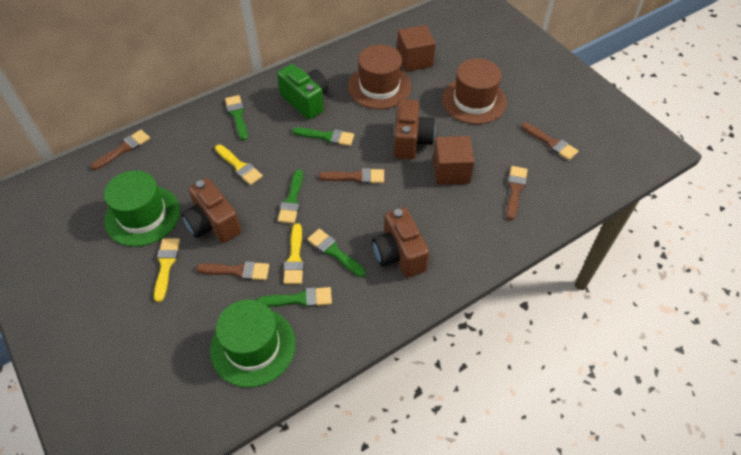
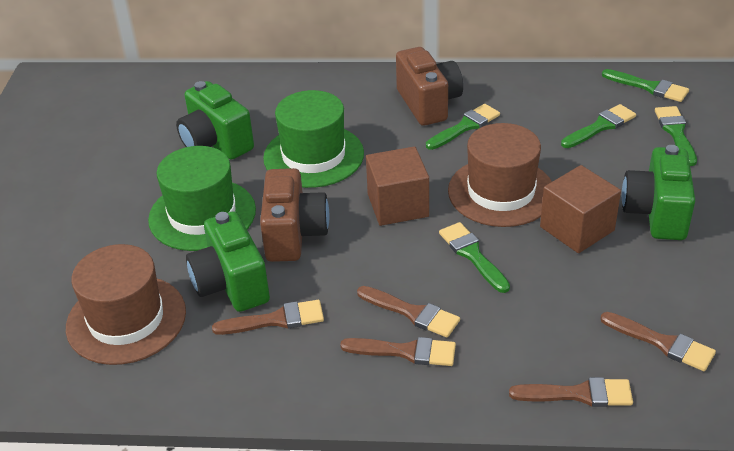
brown camera: [181,178,241,243] [372,207,429,278] [394,99,435,159] = 3 -> [260,168,329,262] [396,47,463,126] = 2
green camera: [277,64,328,120] = 1 -> [176,81,254,160] [186,211,270,312] [622,145,695,240] = 3
yellow brush: [154,238,180,302] [215,145,263,185] [283,223,304,284] = 3 -> none = 0

